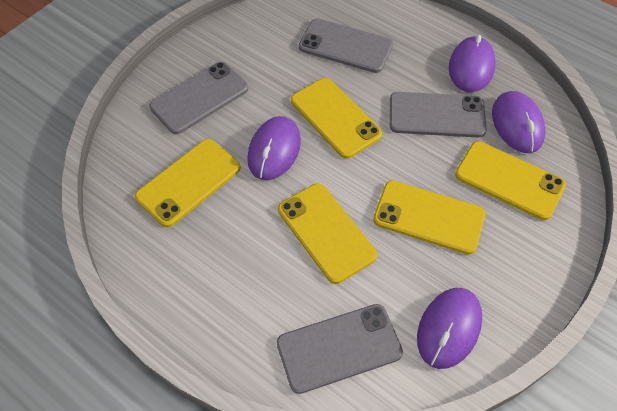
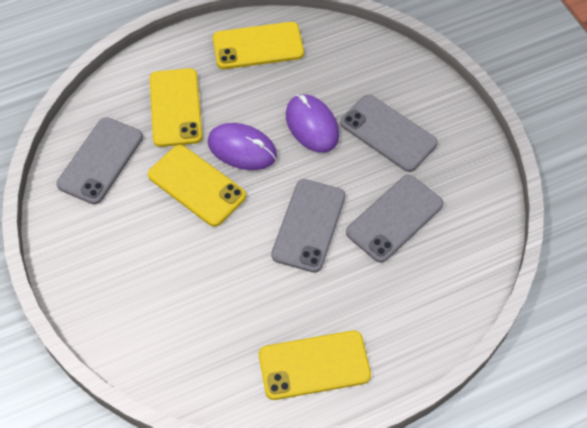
purple mouse: [247,116,301,180] [417,288,482,369] [449,35,496,92] [492,91,546,153] = 4 -> [208,123,277,170] [286,94,339,153] = 2
yellow phone: [135,139,241,227] [278,183,377,284] [291,78,382,159] [373,181,486,254] [455,141,566,220] = 5 -> [148,145,246,227] [150,68,203,147] [213,22,304,69] [259,330,371,400] = 4

